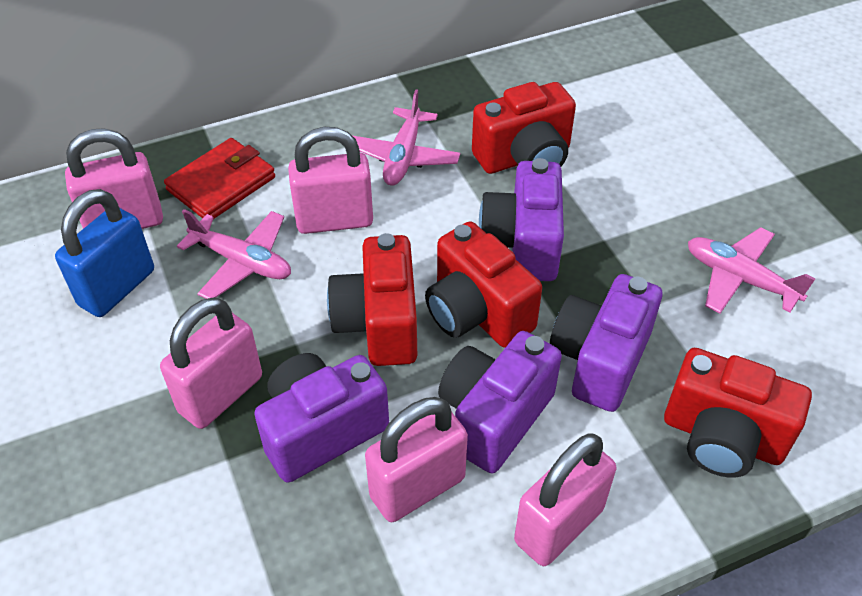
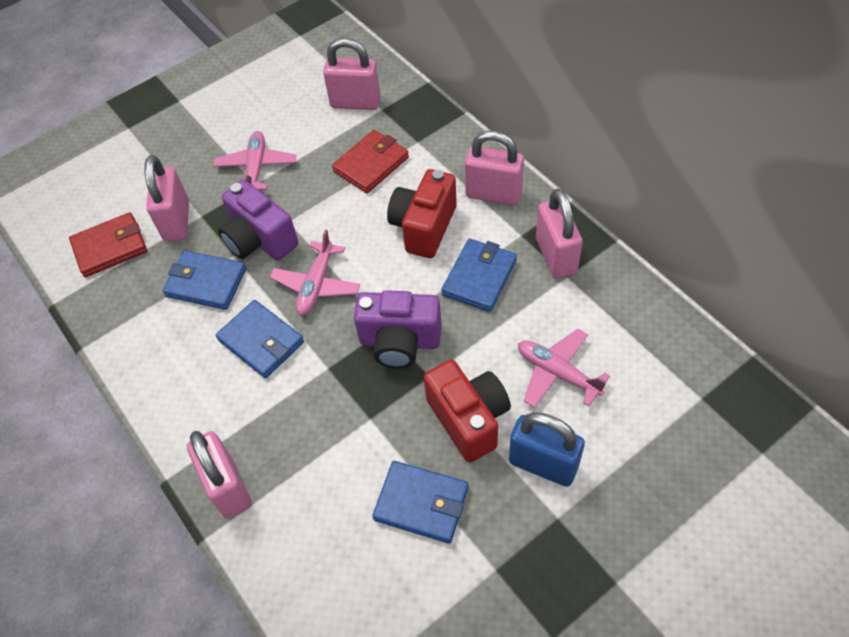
blue wallet: none = 0 -> [163,250,246,310] [216,300,304,378] [372,461,468,544] [441,239,517,312] = 4
purple camera: [254,353,389,483] [438,331,562,473] [479,158,564,281] [550,274,662,412] = 4 -> [218,180,298,261] [354,290,442,368] = 2
red camera: [327,233,417,366] [425,221,542,348] [472,82,576,174] [664,348,812,478] = 4 -> [387,169,457,258] [424,360,511,463] = 2
red wallet: [164,138,275,219] = 1 -> [69,212,147,277] [332,130,409,193] = 2

